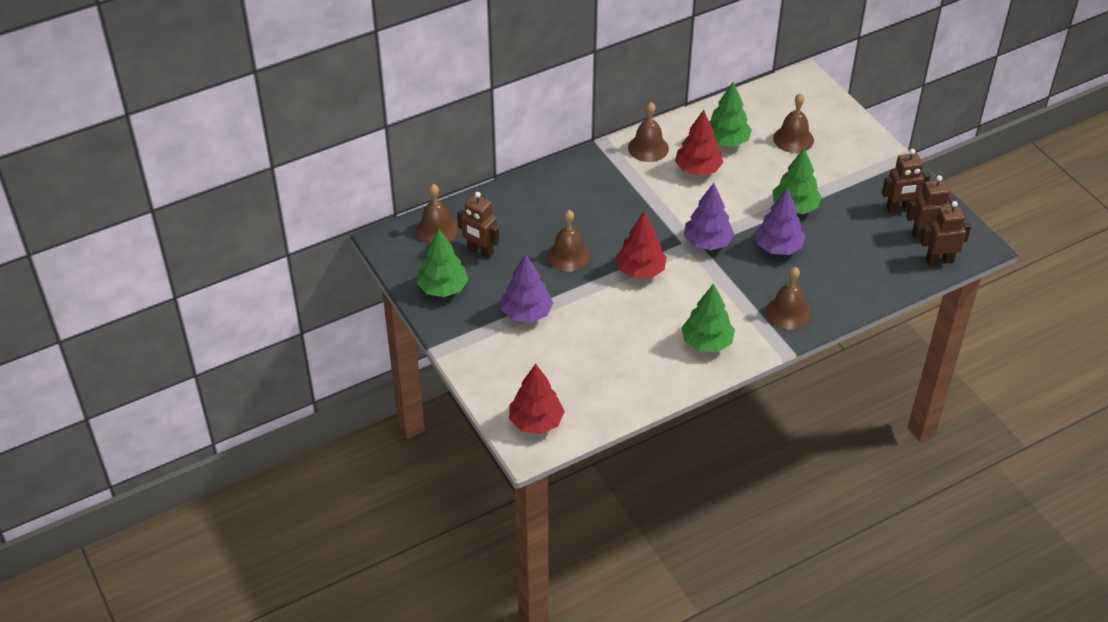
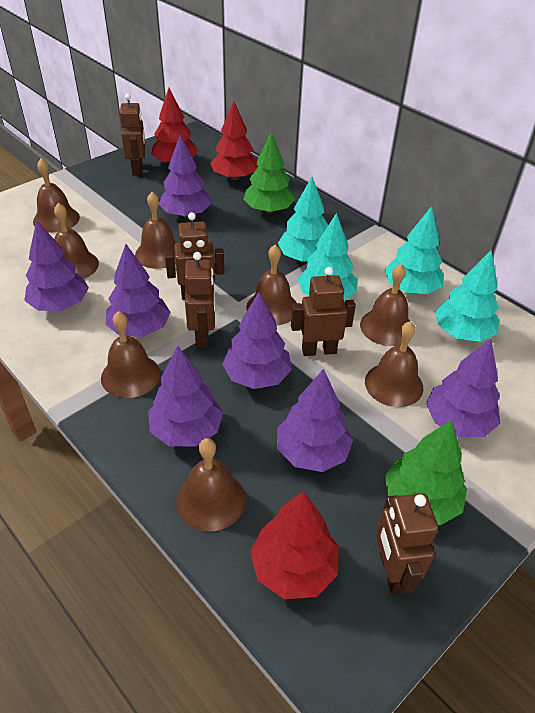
brown bell: [416,184,458,245] [547,210,590,272] [628,102,669,162] [766,267,811,329] [773,93,814,153] = 5 -> [33,158,80,233] [54,203,99,279] [101,311,160,398] [135,192,176,269] [176,438,246,532] [246,245,297,326] [360,264,410,346] [365,321,423,407] = 8
brown robot: [457,192,499,259] [882,149,930,213] [906,175,956,239] [920,201,971,265] = 4 -> [120,93,145,176] [165,212,224,300] [185,252,215,348] [291,267,356,356] [376,493,438,594] = 5
green tree: [417,229,469,297] [681,283,735,352] [709,82,752,147] [772,147,822,214] = 4 -> [243,131,295,214] [385,420,467,525] = 2
purple tree: [501,254,553,323] [684,183,734,250] [755,188,805,255] = 3 -> [24,220,89,311] [105,244,171,337] [148,346,223,446] [159,135,212,218] [222,292,292,389] [277,369,353,472] [426,339,500,437] = 7
turquoise tree: none = 0 -> [278,177,328,262] [297,213,357,300] [385,206,444,294] [435,250,499,342] = 4

